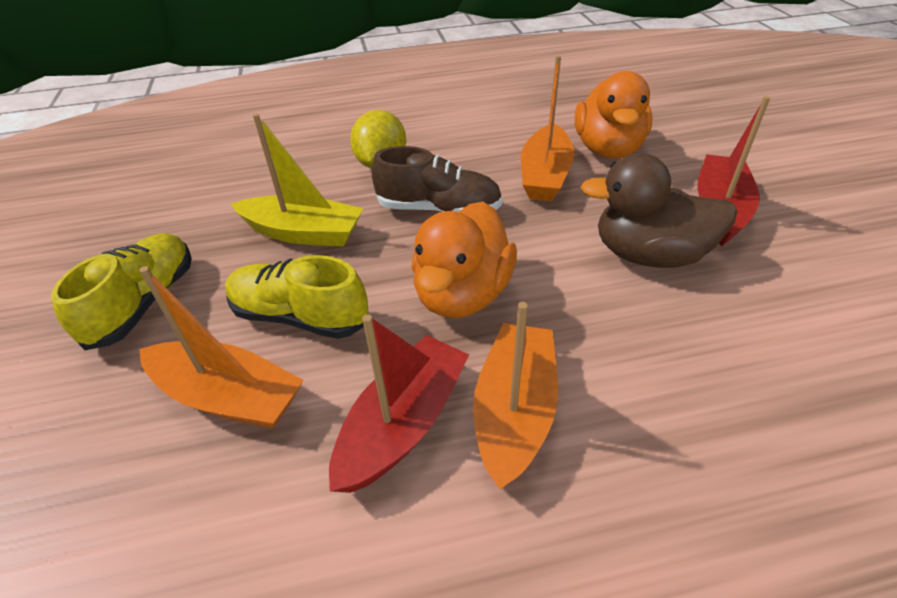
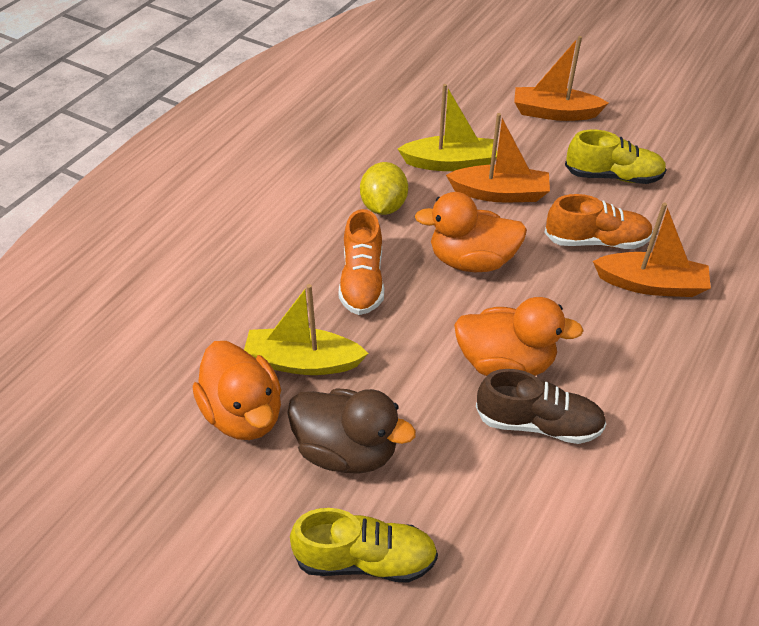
orange duck: [411,201,517,318] [575,71,653,159] = 2 -> [193,341,281,440] [415,192,527,272] [454,297,584,376] = 3
orange shoe: none = 0 -> [338,209,384,315] [544,194,653,249] = 2
red boat: [329,314,469,493] [697,96,770,246] = 2 -> none = 0
yellow boat: [231,114,364,247] = 1 -> [244,284,369,375] [398,84,497,171] = 2

